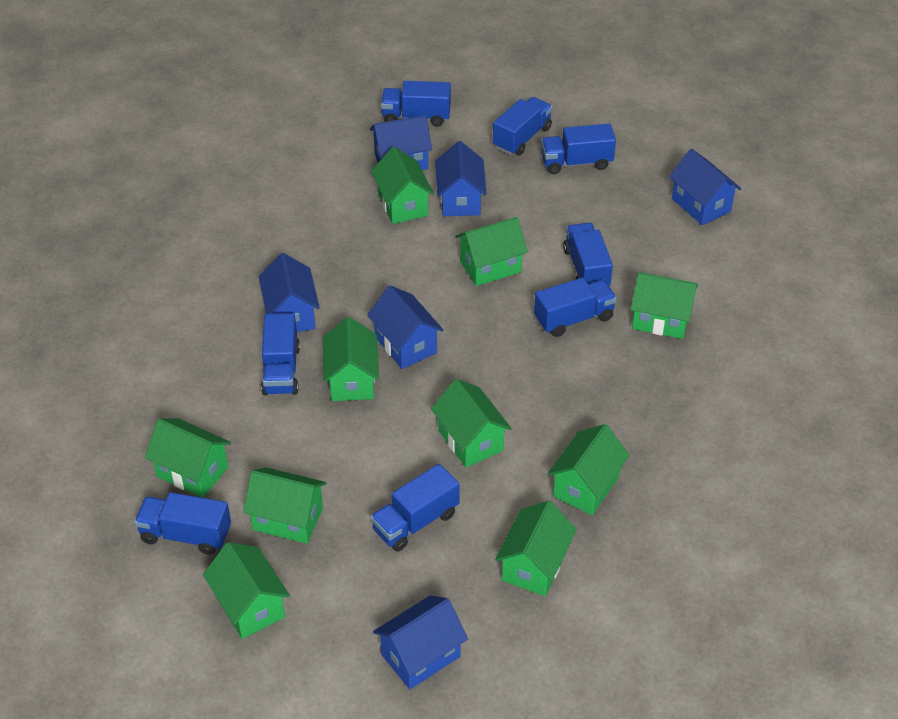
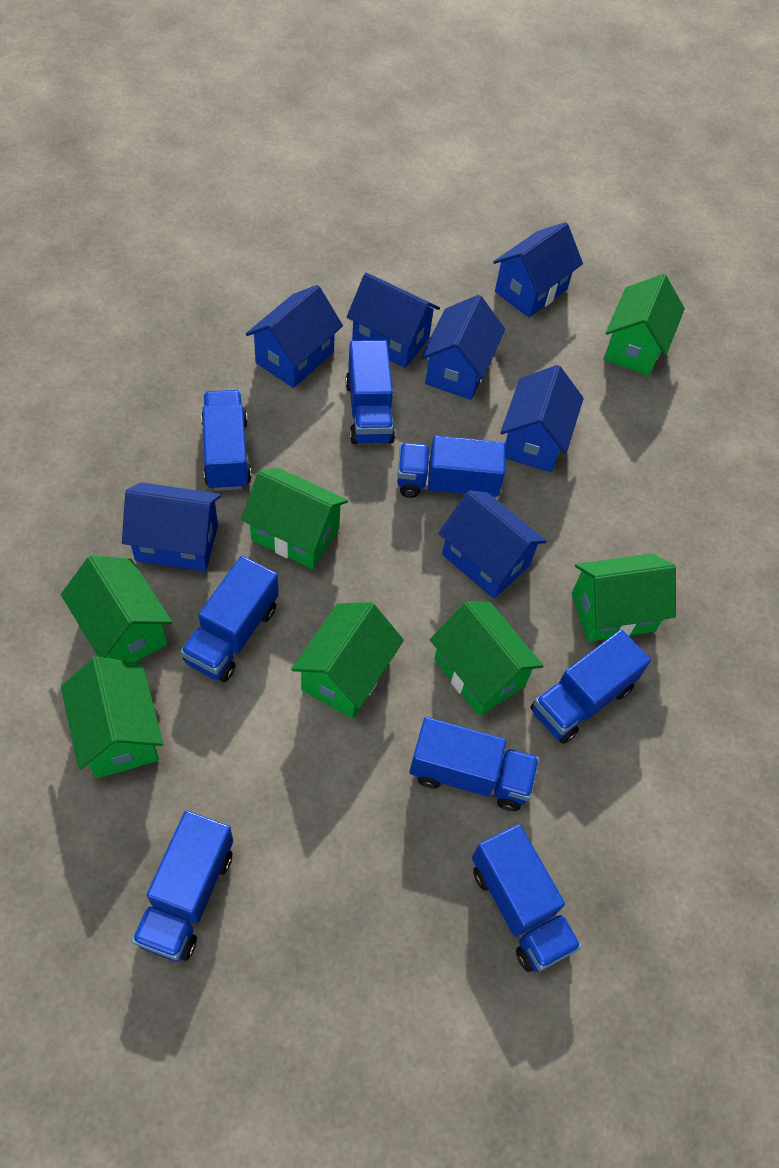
blue house: [259,253,320,332] [367,285,444,369] [370,115,432,170] [373,595,468,689] [435,141,487,216] [669,149,741,225] = 6 -> [122,482,221,571] [246,285,343,388] [347,273,440,368] [421,295,505,400] [439,490,547,599] [493,222,583,317] [500,365,584,472] = 7
green house: [145,418,231,498] [203,542,290,639] [243,467,326,544] [323,317,379,401] [371,147,434,224] [431,379,512,468] [455,217,528,286] [495,501,577,596] [547,424,629,515] [630,272,698,339] = 10 -> [61,555,172,662] [61,657,163,779] [241,468,348,569] [291,602,404,719] [430,601,543,716] [572,553,676,642] [604,274,685,376] = 7

